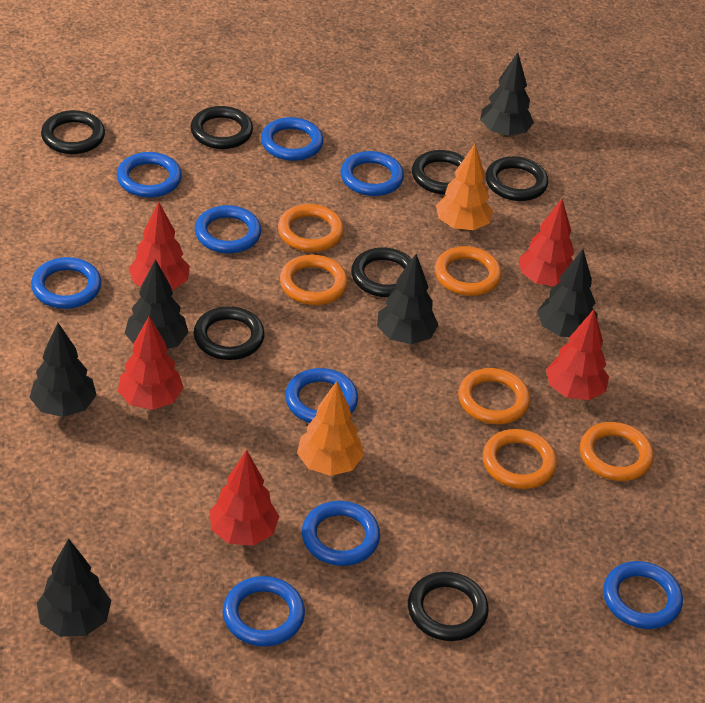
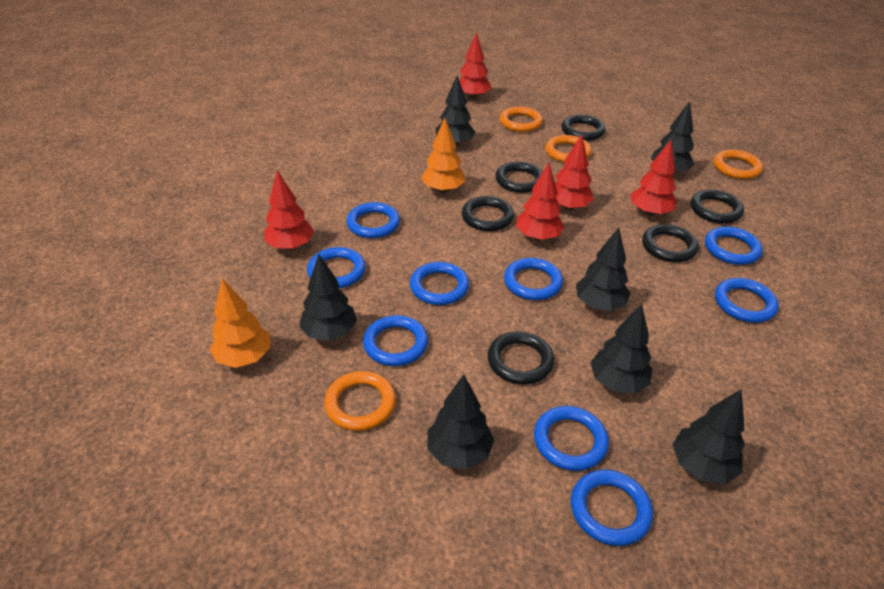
black ring: [41,110,105,154] [190,106,253,149] [194,306,265,360] [351,247,412,297] [408,572,489,641] [412,150,465,195] [485,156,548,201] = 7 -> [462,196,514,231] [488,331,554,384] [495,162,542,193] [561,115,606,141] [642,224,699,262] [691,190,744,224] = 6
black tree: [30,323,97,417] [37,538,111,637] [125,259,189,349] [377,254,439,344] [480,52,534,137] [537,249,598,337] = 6 -> [299,254,357,341] [428,375,494,469] [436,76,475,147] [576,227,630,311] [590,304,652,394] [651,101,695,171] [672,389,745,484] = 7
orange ring: [278,204,344,252] [280,255,348,305] [435,246,502,296] [458,368,530,424] [483,429,557,489] [580,422,654,481] = 6 -> [324,371,396,431] [500,107,543,132] [545,135,592,162] [714,150,763,179] = 4

